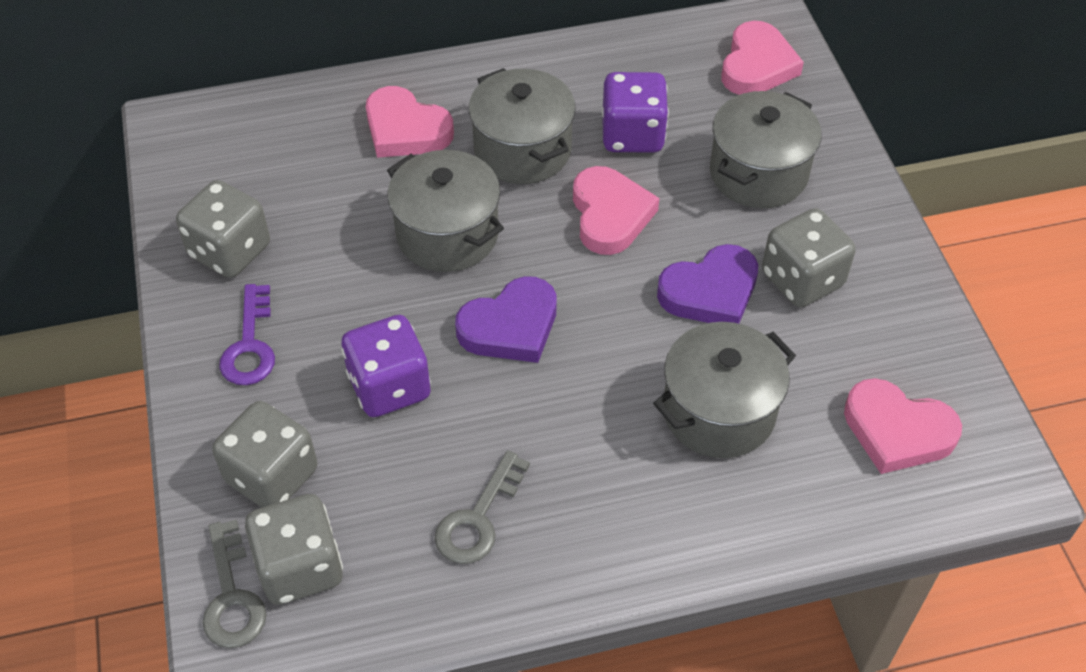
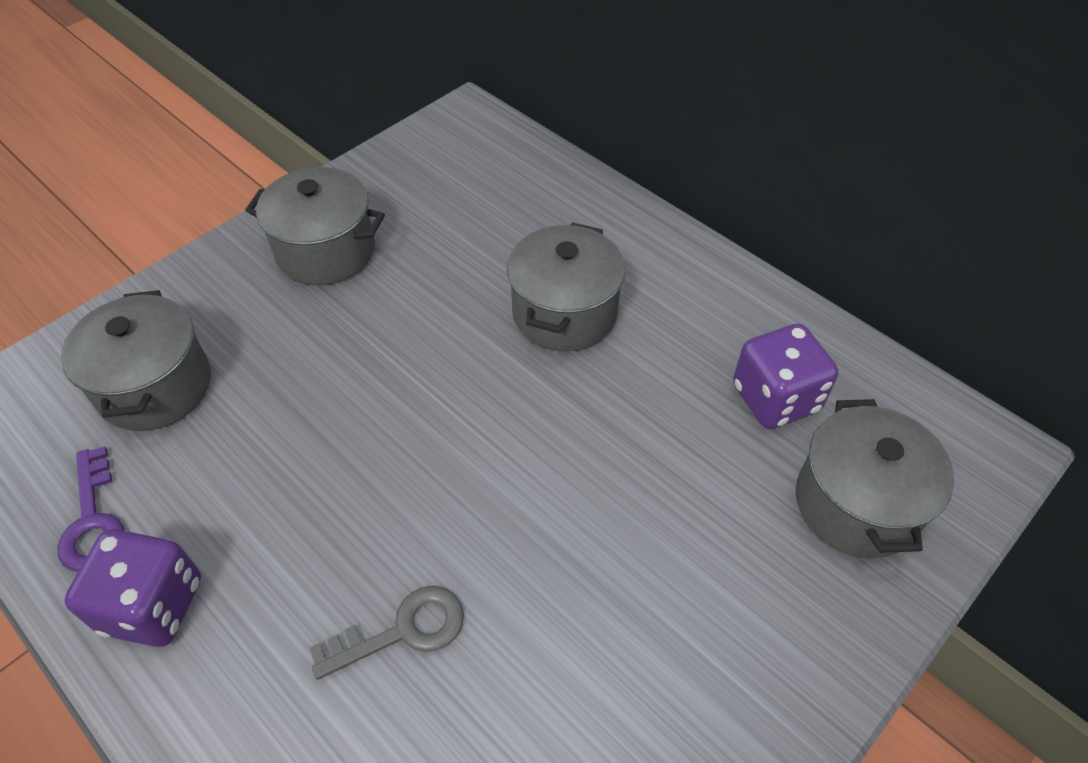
grey dice: [176,180,270,278] [212,401,317,508] [245,494,343,605] [762,208,856,307] = 4 -> none = 0
grey key: [203,520,266,648] [435,450,530,564] = 2 -> [310,586,464,680] = 1
pink heart: [366,86,454,158] [573,166,659,255] [722,21,804,95] [844,378,962,474] = 4 -> none = 0
purple heart: [455,276,557,363] [657,244,758,324] = 2 -> none = 0

